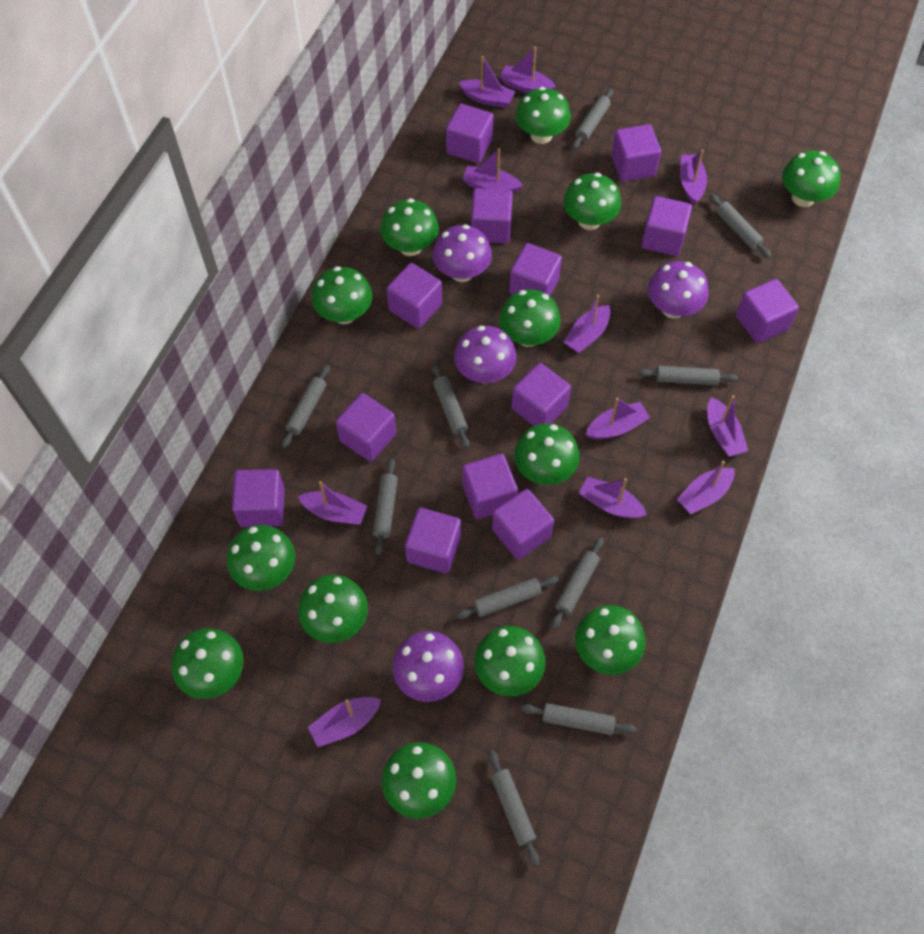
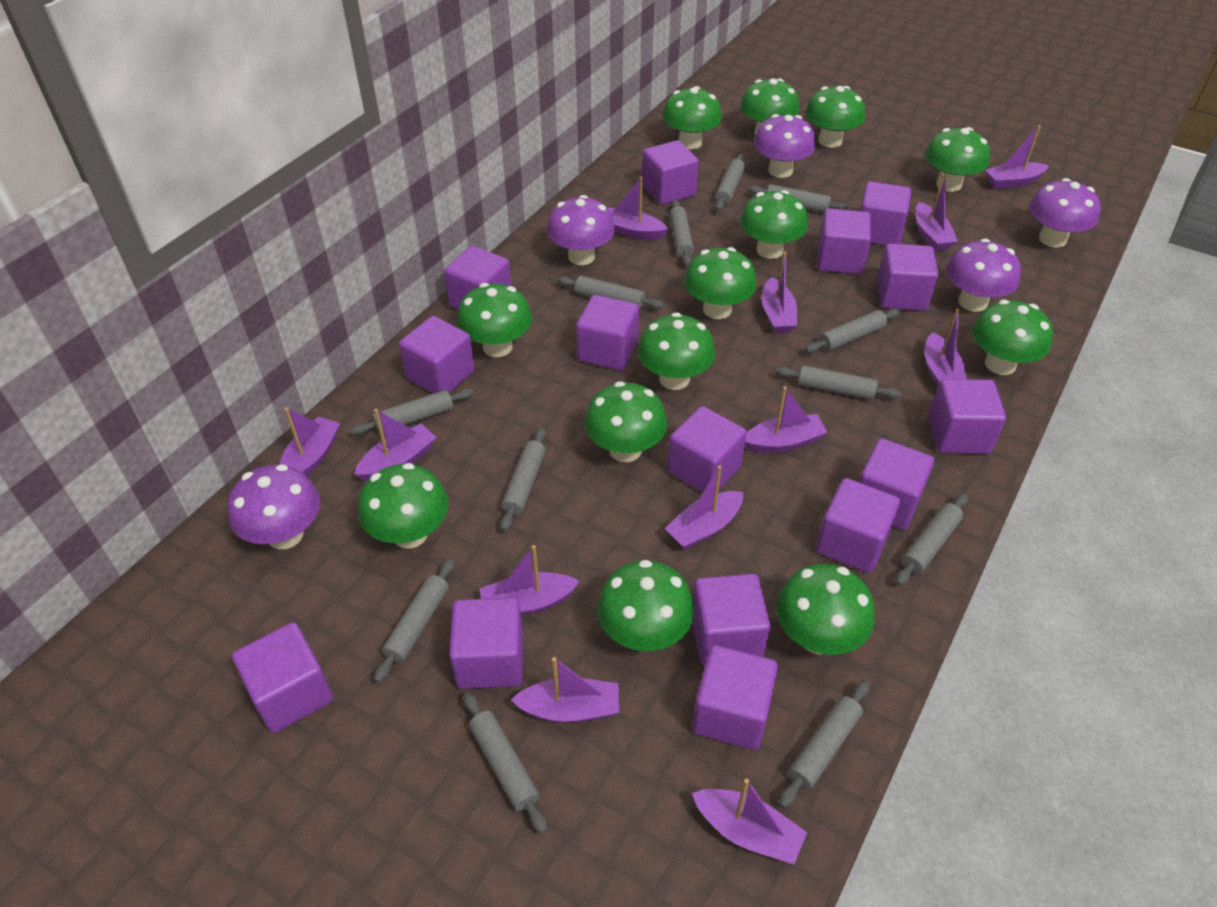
grey rolling pin: [282,365,330,448] [373,458,398,555] [432,364,470,448] [456,576,559,619] [488,750,540,867] [522,703,637,735] [551,537,603,629] [572,88,613,149] [638,366,738,385] [709,194,771,258] = 10 -> [350,388,474,435] [374,558,455,683] [463,692,547,834] [500,427,546,531] [557,276,664,309] [669,200,694,266] [715,154,745,211] [748,184,849,213] [776,365,901,400] [779,680,870,808] [805,309,900,353] [896,493,968,586] = 12
purple boat: [298,481,367,525] [308,697,381,747] [459,56,515,108] [462,148,523,193] [500,47,556,93] [564,295,610,353] [579,477,647,519] [586,398,650,439] [677,461,735,514] [680,149,707,204] [707,395,748,457] = 11 -> [279,408,340,476] [354,409,436,482] [479,545,580,615] [511,657,619,723] [607,177,668,240] [665,465,743,550] [692,778,807,864] [745,386,828,453] [761,252,797,333] [915,174,958,251] [925,309,967,387] [985,125,1049,189] = 12
purple cube: [232,469,285,527] [336,393,396,462] [387,263,442,329] [405,508,461,574] [446,104,493,163] [462,454,518,519] [471,188,513,244] [492,489,554,560] [509,243,562,296] [511,363,571,426] [611,124,661,182] [641,196,692,256] [736,279,799,343] = 13 -> [232,622,333,733] [399,316,475,394] [444,246,511,310] [449,598,523,689] [576,295,639,371] [642,140,699,205] [668,406,747,493] [692,574,771,665] [692,645,778,750] [816,478,900,573] [817,208,871,274] [859,438,934,530] [860,181,911,246] [877,244,939,311] [928,379,1006,454] = 15
purple mushroom: [392,631,464,702] [433,224,492,282] [454,326,516,383] [648,261,709,319] = 4 -> [228,464,320,549] [547,195,615,265] [754,114,816,178] [946,238,1021,312] [1029,178,1100,248] = 5

